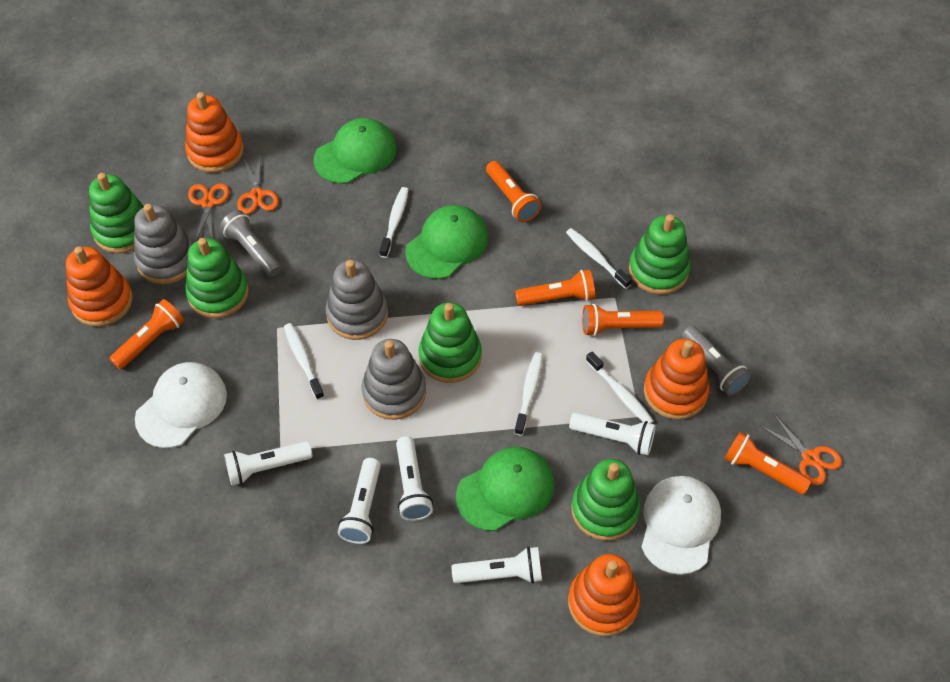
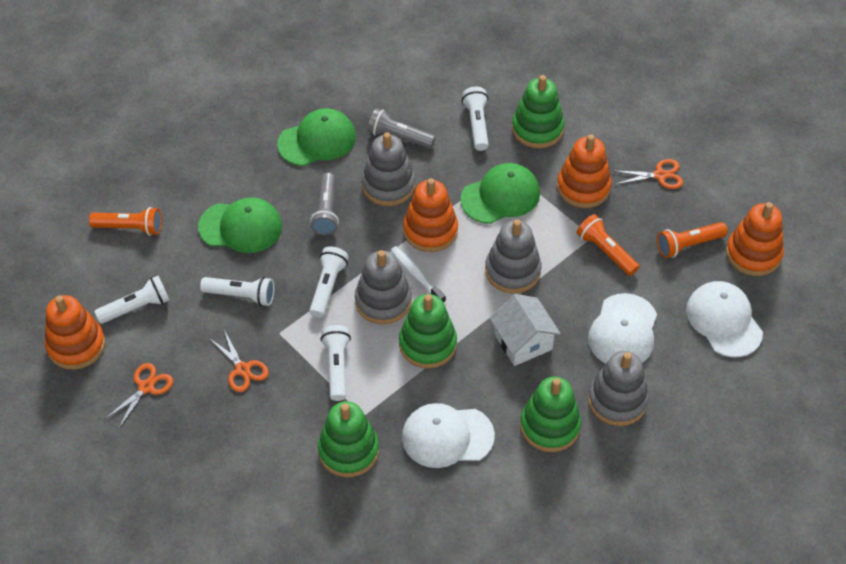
green stacking toy: [89,173,144,253] [185,238,249,318] [419,302,482,383] [571,459,640,541] [629,214,690,295] = 5 -> [318,401,379,477] [399,294,457,369] [512,75,564,148] [520,377,581,452] = 4
grey stacking toy: [134,204,193,284] [325,260,388,340] [361,339,426,420] = 3 -> [355,250,412,324] [362,132,415,206] [485,219,541,293] [588,351,649,426] = 4
orange flashlight: [109,299,184,369] [486,161,541,222] [515,270,595,306] [582,304,664,336] [724,431,812,495] = 5 -> [89,207,162,236] [577,214,639,276] [657,222,728,258] = 3
white cap: [135,362,227,448] [642,476,721,575] = 2 -> [402,403,495,468] [588,293,657,364] [686,281,763,357] = 3
white house: none = 0 -> [489,294,561,366] = 1
white toothbrush: [284,323,324,400] [379,187,409,258] [514,352,543,436] [566,228,632,289] [586,351,654,424] = 5 -> [391,246,446,303] = 1

